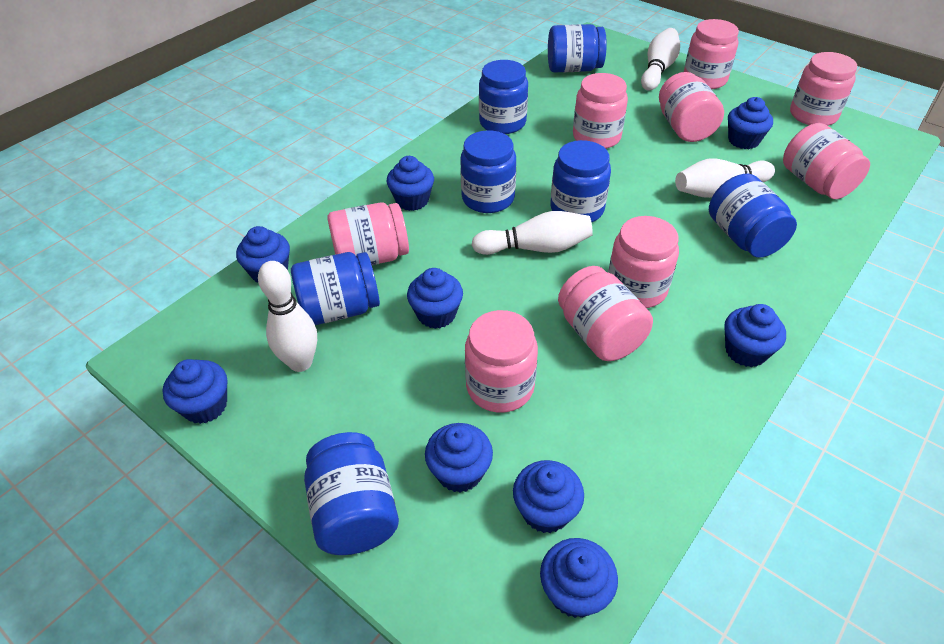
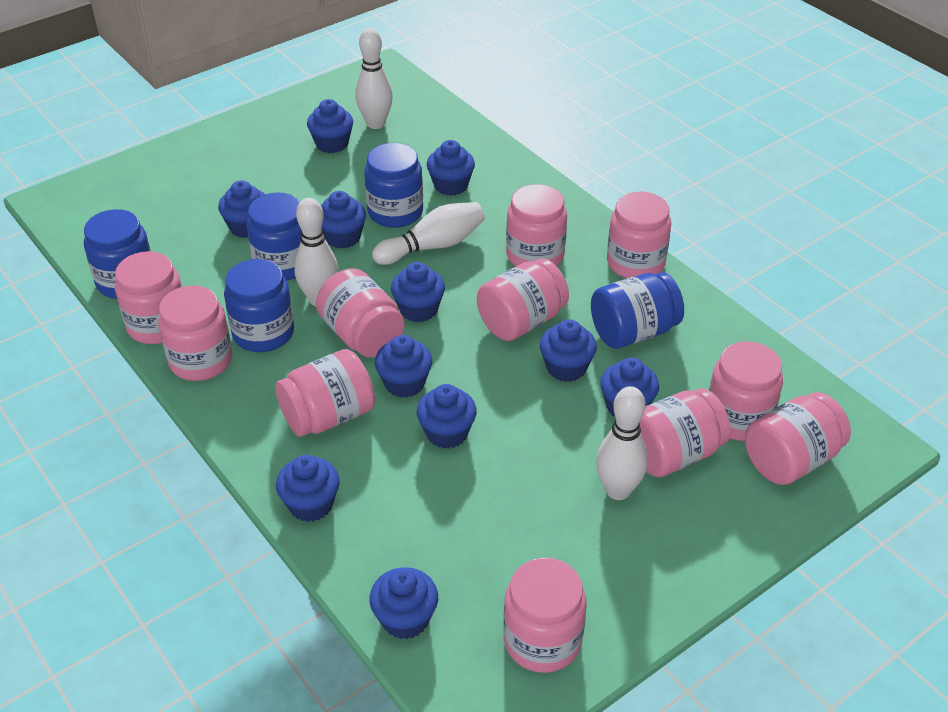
blue cupcake: [162,359,227,424] [236,226,290,282] [387,156,434,211] [407,268,463,329] [425,423,493,493] [513,460,584,533] [540,538,618,618] [724,304,786,367] [728,97,773,149] = 9 -> [218,180,265,238] [276,455,340,522] [307,99,353,153] [321,191,366,249] [369,567,438,639] [375,335,432,398] [391,262,445,322] [417,384,477,449] [427,140,475,196] [540,319,597,382] [600,358,659,416] = 11
blue jar: [291,252,380,325] [304,432,399,555] [460,130,516,213] [479,60,528,134] [548,24,607,72] [551,140,611,222] [709,174,797,258] = 7 -> [84,209,151,299] [224,259,294,352] [247,192,302,281] [364,143,423,228] [591,272,684,349] = 5
pink jar: [327,202,409,265] [465,310,538,413] [558,266,653,361] [573,73,628,149] [608,216,679,308] [659,72,724,142] [684,19,739,89] [783,123,870,199] [790,52,857,126] = 9 -> [115,251,182,344] [158,286,232,381] [275,349,375,437] [316,268,404,357] [477,258,569,341] [503,558,587,673] [506,184,567,266] [607,192,671,278] [639,388,731,477] [709,341,783,441] [745,392,851,485] = 11

